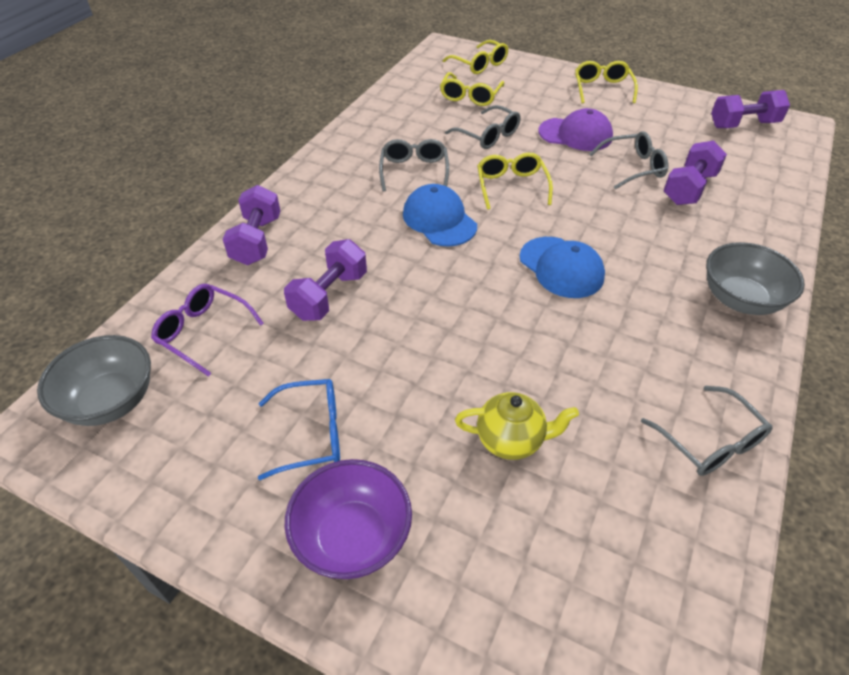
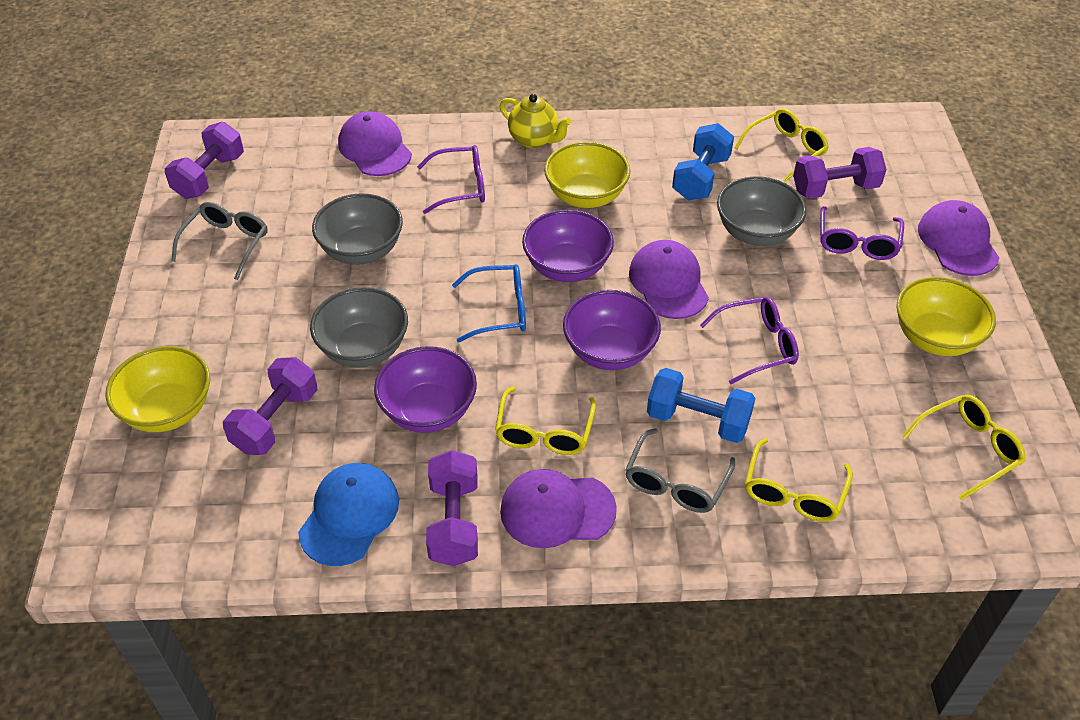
blue cap: [403,184,477,247] [520,237,605,298] = 2 -> [298,463,399,566] = 1
blue dumbbell: none = 0 -> [647,368,755,443] [672,123,734,200] = 2
grey bowl: [37,335,151,426] [706,242,805,315] = 2 -> [310,287,408,368] [312,193,403,265] [717,176,807,246] = 3
grey glasses: [379,139,449,192] [445,105,521,149] [589,131,668,189] [641,386,772,476] = 4 -> [171,202,268,280] [625,428,735,513] = 2
purple bowl: [285,459,412,579] = 1 -> [374,346,477,433] [522,210,614,282] [563,290,661,370] = 3
purple cap: [539,108,613,151] = 1 -> [338,111,412,176] [500,469,617,548] [629,240,709,319] [918,200,999,276] = 4
purple glasses: [151,284,264,377] = 1 -> [417,145,485,214] [700,296,799,385] [820,206,904,260] = 3
yellow bowl: none = 0 -> [105,346,210,432] [544,142,630,208] [896,277,996,356] = 3

